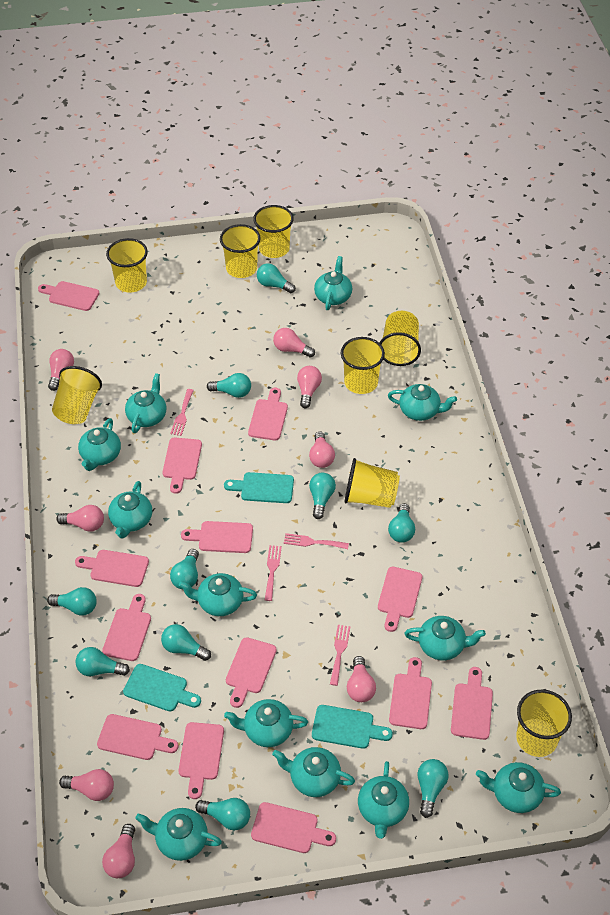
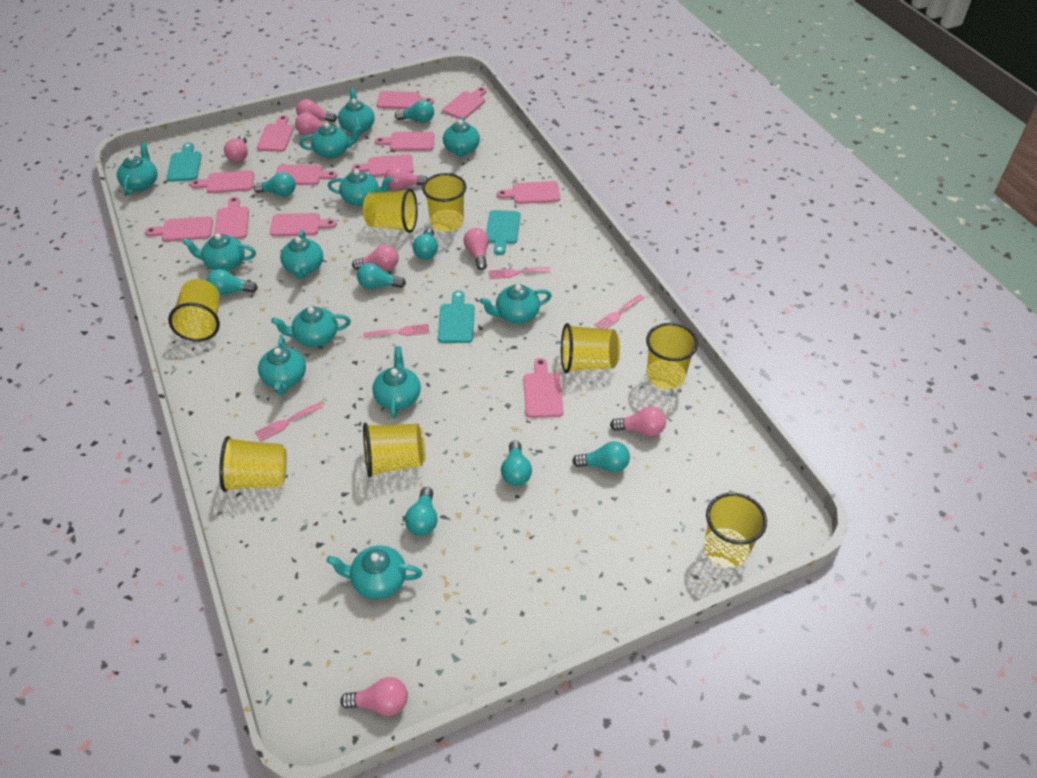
pink cutting board: [38,281,100,311] [75,550,149,587] [97,714,178,760] [102,594,151,661] [162,438,202,494] [179,722,224,799] [181,521,253,553] [226,637,277,708] [248,388,288,440] [251,802,336,853] [378,567,422,632] [389,657,432,729] [451,667,493,740] = 13 -> [145,216,213,242] [190,170,254,193] [214,197,249,239] [257,115,294,152] [270,213,337,236] [275,165,337,185] [352,154,414,177] [375,132,434,151] [376,91,434,109] [442,87,486,119] [497,181,560,204] [524,358,564,418] = 12
turquoise light bulb: [47,587,97,615] [75,647,130,676] [161,624,211,661] [170,549,199,589] [195,798,250,830] [207,373,251,398] [257,263,296,293] [309,473,336,519] [388,503,415,543] [417,759,449,818] = 10 -> [207,269,258,295] [253,172,296,196] [357,263,406,289] [395,100,434,123] [405,487,438,536] [412,228,438,260] [501,441,532,486] [572,441,630,472] = 8

